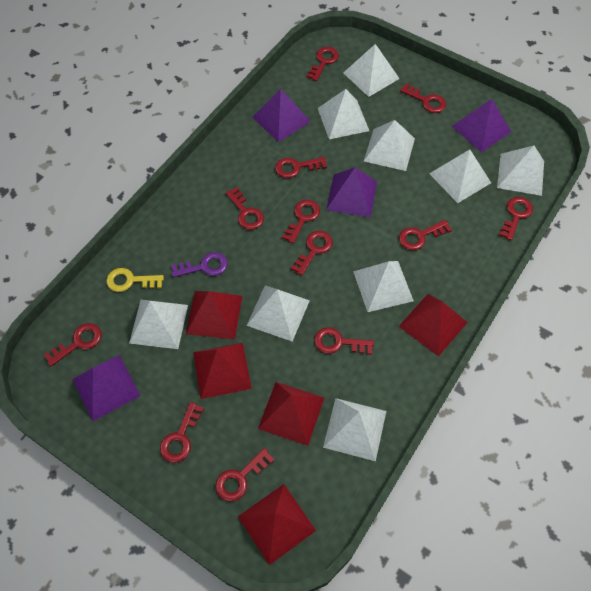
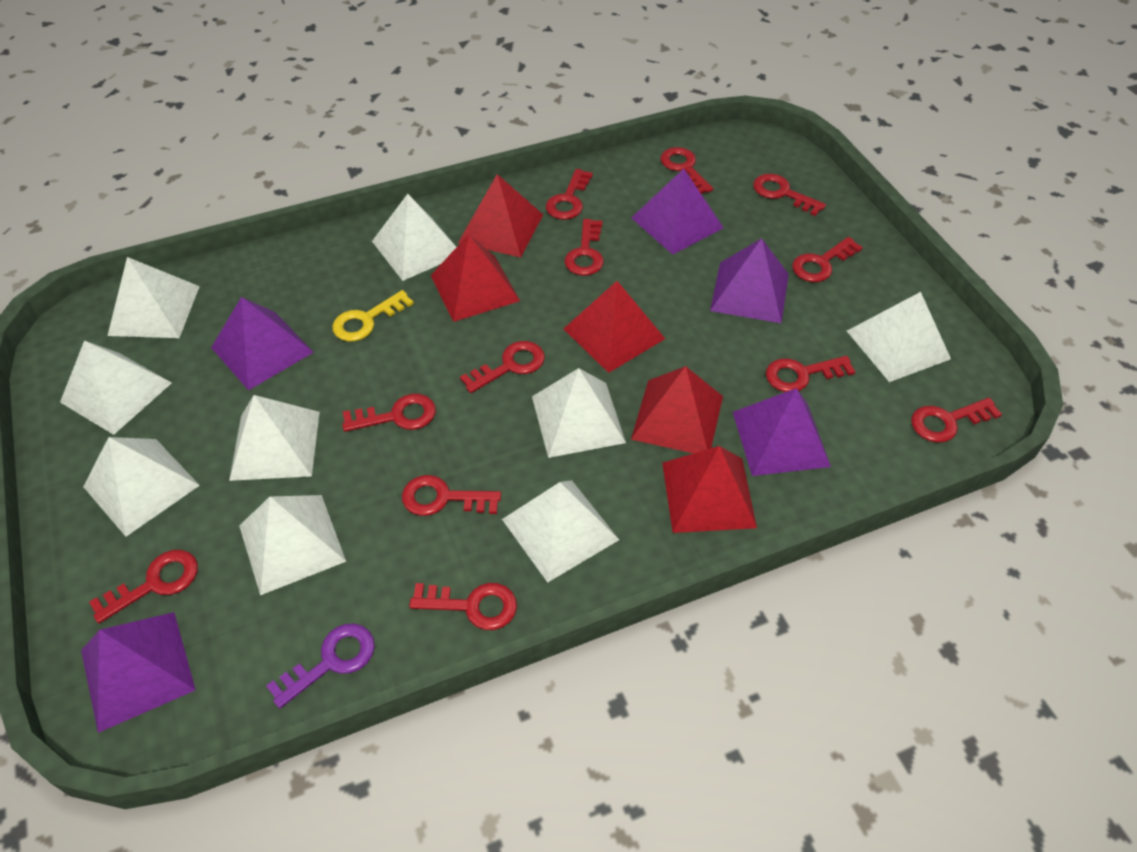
purple pyramid: [72,355,141,421] [252,89,311,142] [326,167,377,217] [452,99,511,152] = 4 -> [81,612,196,733] [211,297,314,390] [632,169,723,255] [710,238,789,323] [733,388,831,476] = 5

